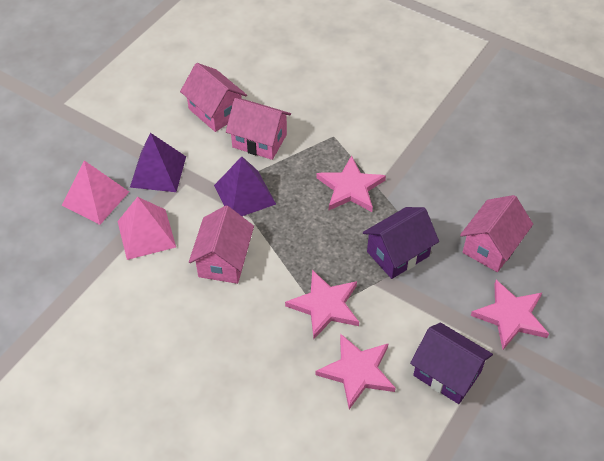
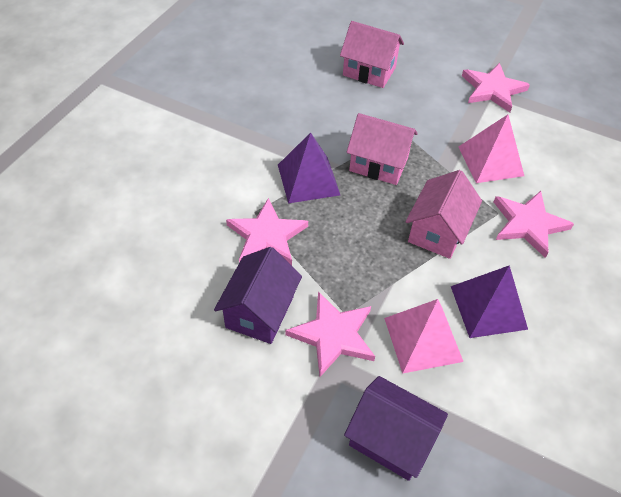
pink house: [180,63,247,132] [189,205,254,284] [226,98,291,160] [460,195,533,272] = 4 -> [340,21,404,88] [347,113,418,185] [406,170,482,259] = 3

